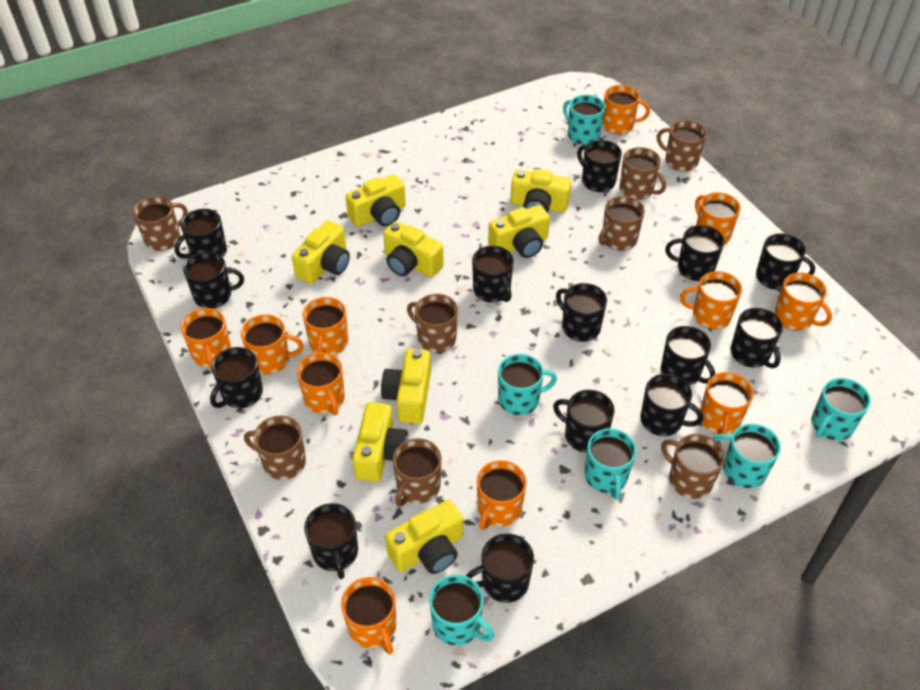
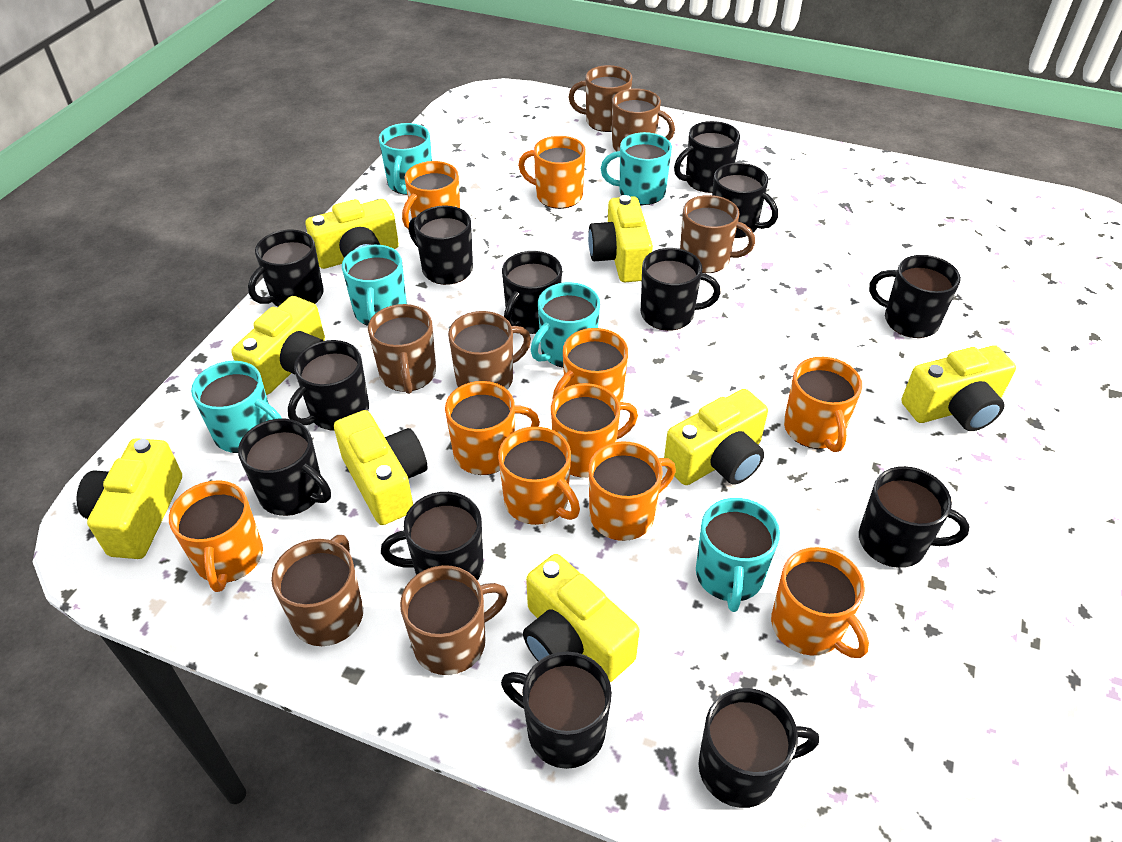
black mug: [174,209,227,259] [183,252,244,309] [210,347,263,408] [304,503,358,579] [466,533,534,603] [472,246,514,303] [553,390,615,453] [556,283,607,342] [577,140,622,192] [641,374,703,436] [661,326,715,386] [665,225,724,281] [730,308,783,368] [756,233,815,290] = 14 -> [238,419,331,516] [248,230,324,307] [288,340,369,431] [381,492,483,581] [409,205,473,285] [501,651,612,769] [502,251,562,334] [641,248,721,331] [674,121,740,193] [698,688,819,808] [712,163,778,238] [859,466,969,568] [869,255,961,338] = 13
brown mug: [133,196,188,251] [244,416,306,480] [393,438,442,507] [407,294,458,353] [598,196,645,251] [620,147,666,200] [657,120,707,171] [661,434,725,499] = 8 -> [271,535,363,646] [368,304,436,394] [400,565,508,675] [448,311,531,390] [568,65,632,132] [612,88,675,151] [680,195,755,273] = 7
orange mug: [181,308,231,370] [241,314,304,374] [297,352,345,415] [303,297,348,355] [341,577,396,655] [477,460,527,530] [602,85,650,134] [680,271,742,329] [695,192,741,245] [700,372,754,435] [774,272,832,331] = 11 -> [169,480,263,592] [402,161,460,229] [445,381,540,475] [498,427,580,525] [518,136,586,209] [551,383,638,478] [552,328,628,402] [589,441,676,541] [771,547,869,658] [784,357,862,452] = 10

